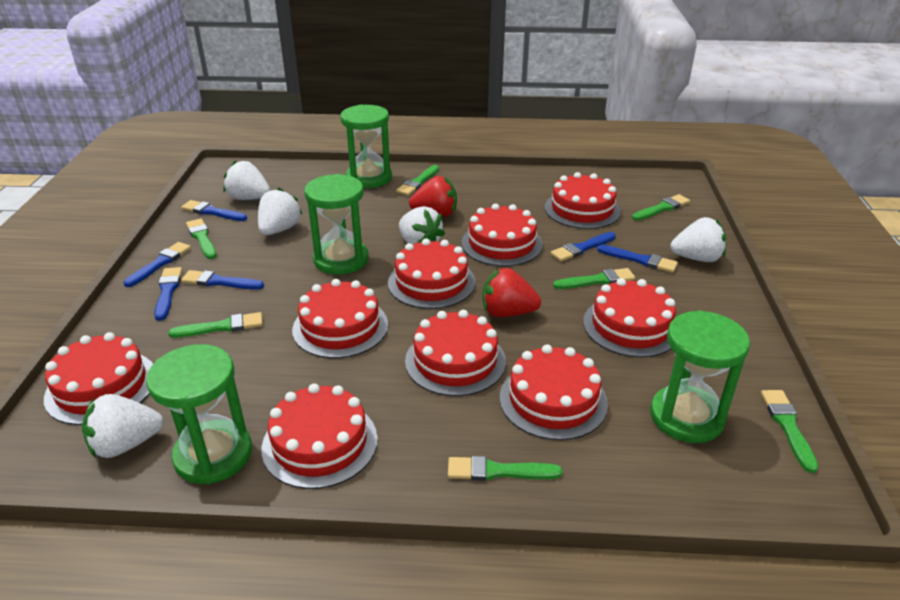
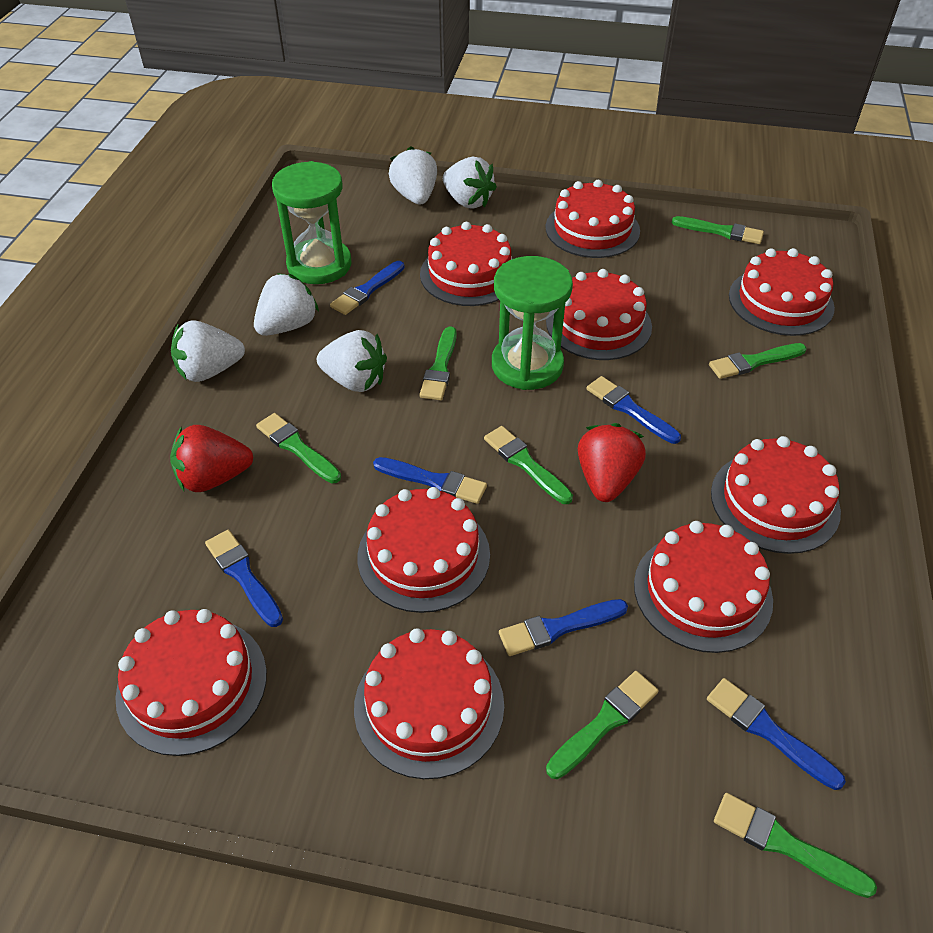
green hourglass: [146,344,252,484] [304,174,369,275] [340,104,392,188] [650,310,750,443] = 4 -> [272,161,351,284] [492,256,573,390] = 2

